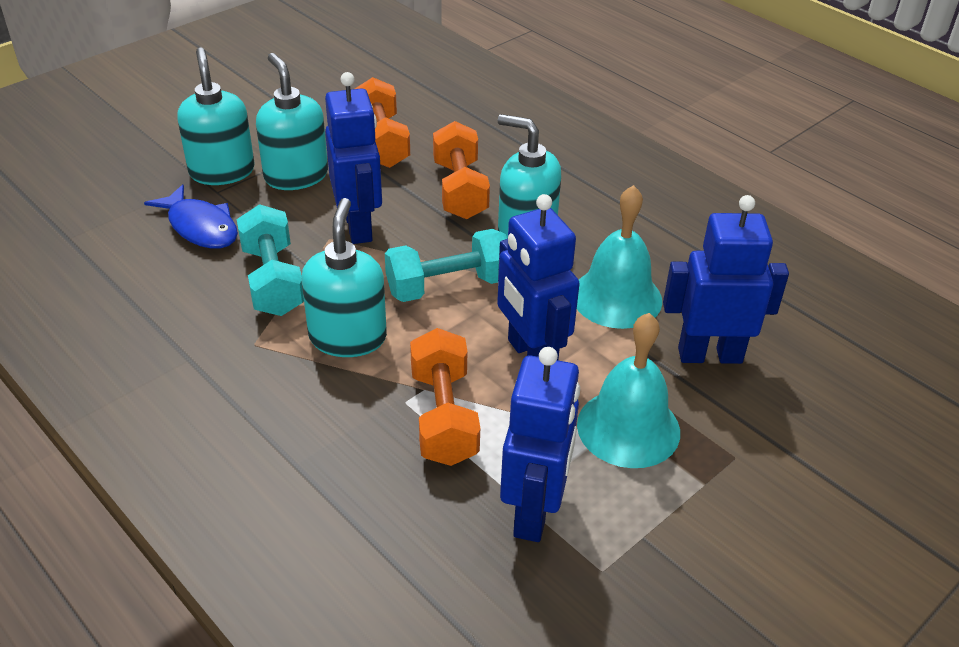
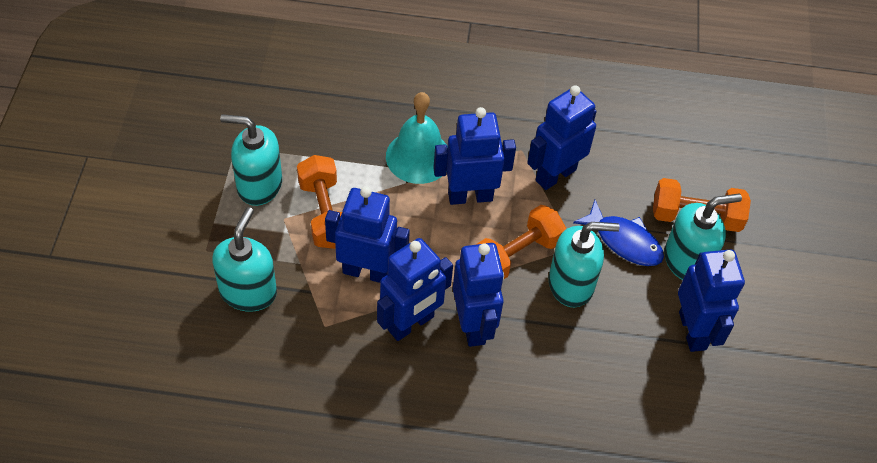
blue robot: [325,72,382,244] [497,194,580,360] [500,347,580,542] [663,195,789,364] = 4 -> [325,186,410,283] [377,238,453,341] [433,107,516,205] [453,243,504,347] [527,85,597,190] [678,250,745,352] = 6
turquoise bell: [577,185,662,329] [577,313,680,468] = 2 -> [386,92,448,184] = 1
turquoise dumbbell: [237,204,304,316] [385,229,507,302] = 2 -> none = 0

